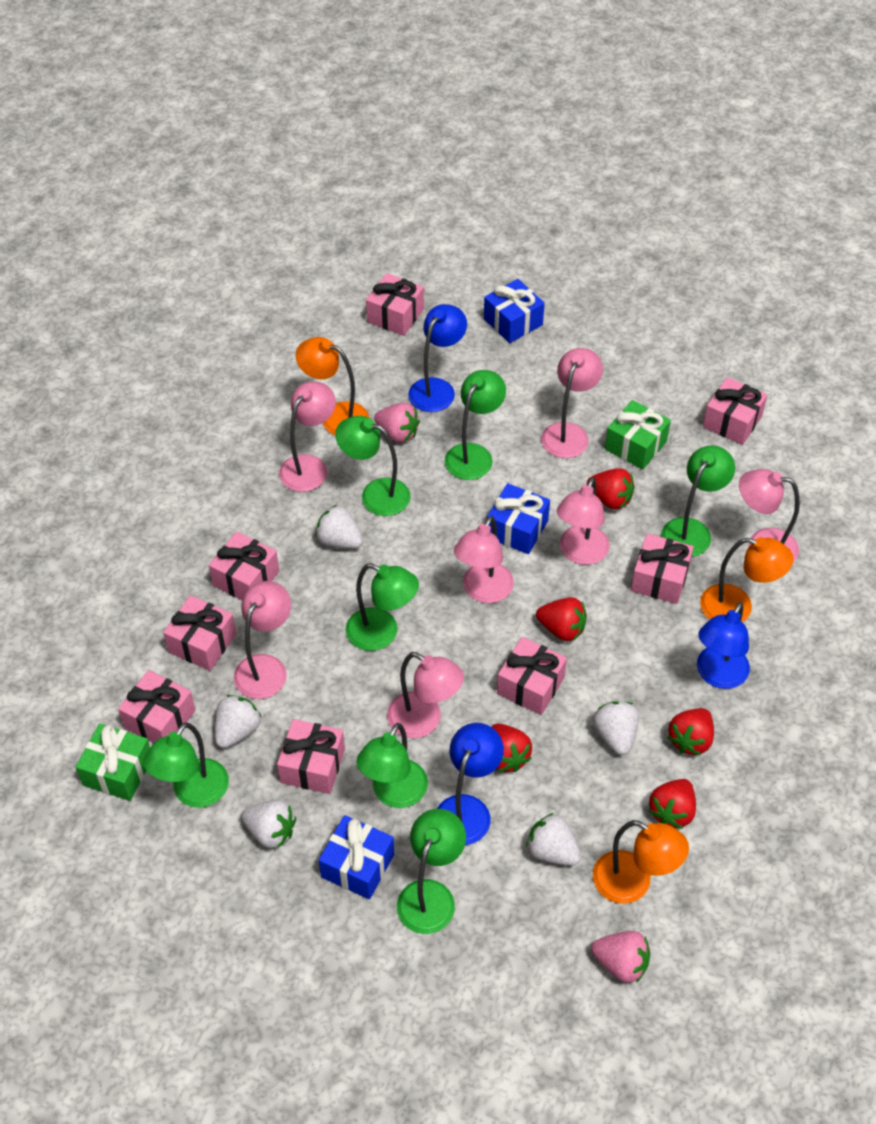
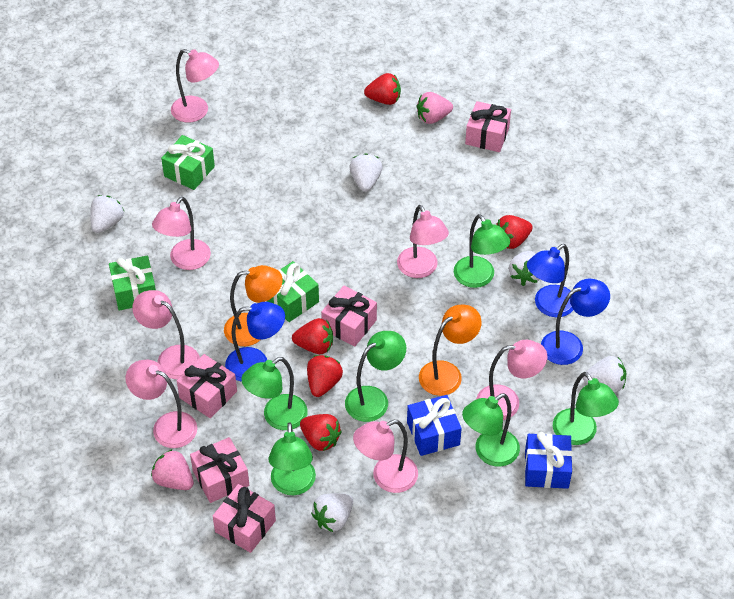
blue gift: [319,815,394,899] [484,279,545,343] [487,483,550,554] = 3 -> [407,395,462,456] [525,432,572,489] = 2
green gift: [76,723,150,801] [605,400,671,470] = 2 -> [109,256,156,311] [161,135,215,190] [267,261,319,322] = 3
green lamp: [143,722,229,808] [335,416,410,516] [346,563,419,651] [356,723,428,808] [397,809,466,934] [445,370,506,480] [661,445,735,557] = 7 -> [241,357,308,430] [268,422,316,495] [345,331,406,422] [454,214,510,288] [462,393,520,467] [553,372,619,445] = 6
orange lamp: [296,337,369,435] [593,820,689,904] [700,537,793,622] = 3 -> [224,265,283,346] [419,305,481,396] = 2
pink gift: [118,670,195,743] [163,595,236,671] [209,531,279,600] [277,719,345,794] [366,273,424,336] [497,637,567,715] [631,534,694,604] [703,377,767,445] = 8 -> [177,354,237,418] [190,437,249,503] [213,484,276,553] [321,286,377,347] [465,101,511,152] = 5

